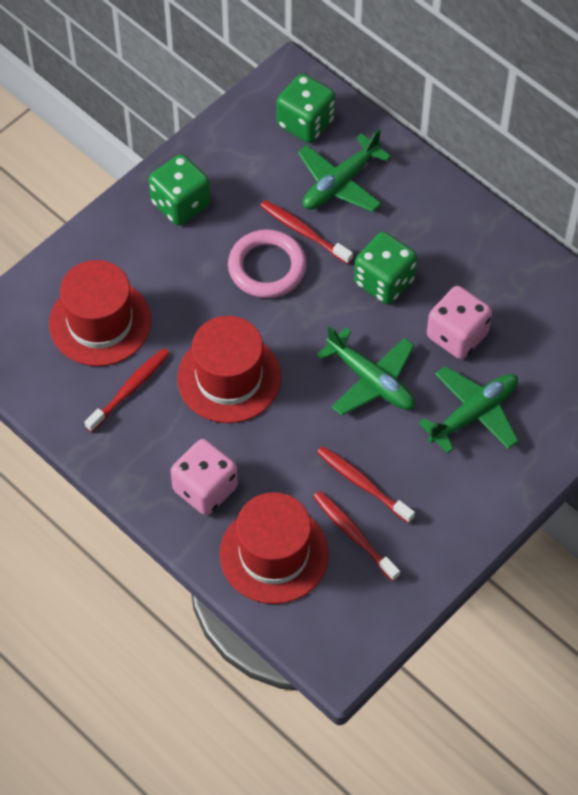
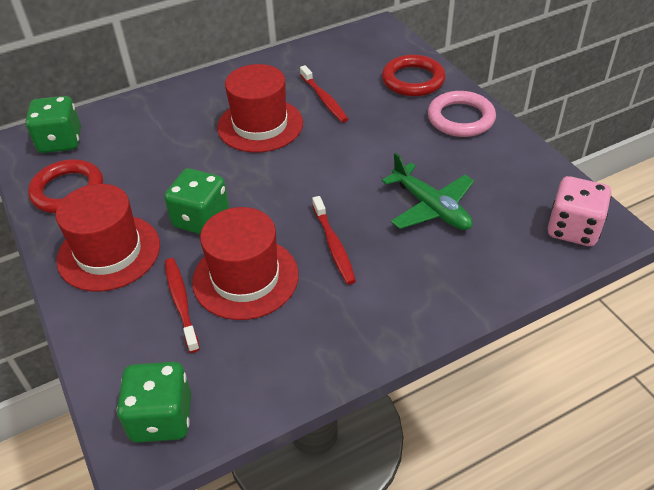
green plane: [298,129,391,212] [317,326,415,416] [419,366,519,454] = 3 -> [382,153,474,230] = 1
pink dice: [171,439,238,515] [427,286,492,359] = 2 -> [548,176,612,246] = 1
red ring: none = 0 -> [28,159,103,213] [382,55,446,96] = 2
red toothbrush: [85,348,170,432] [260,200,353,264] [313,491,400,581] [317,446,415,523] = 4 -> [165,258,200,353] [300,65,348,123] [312,196,356,285] = 3

